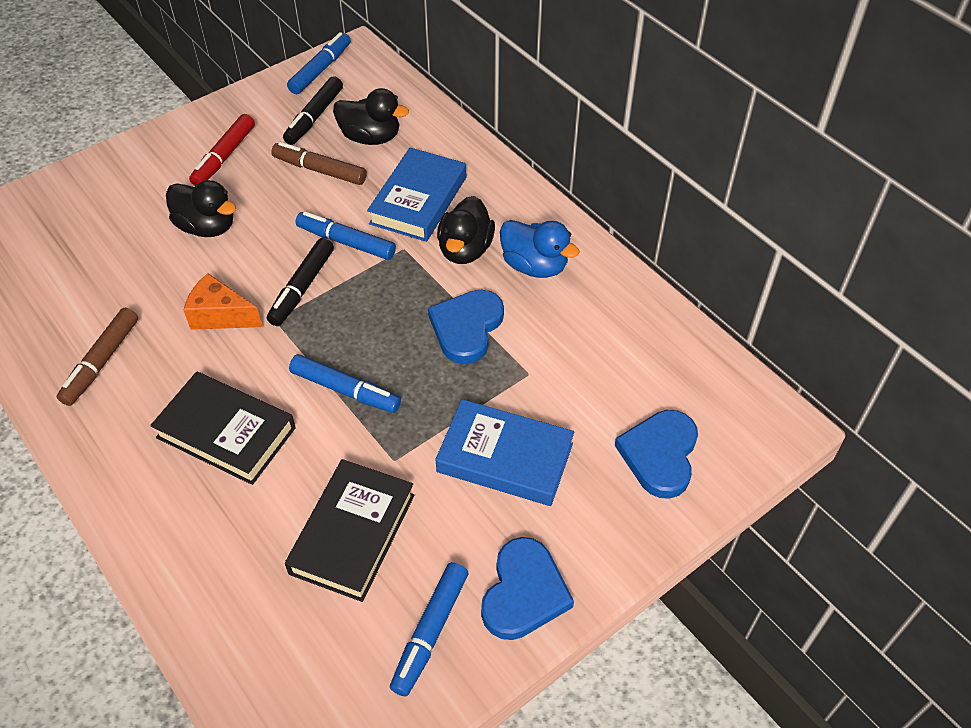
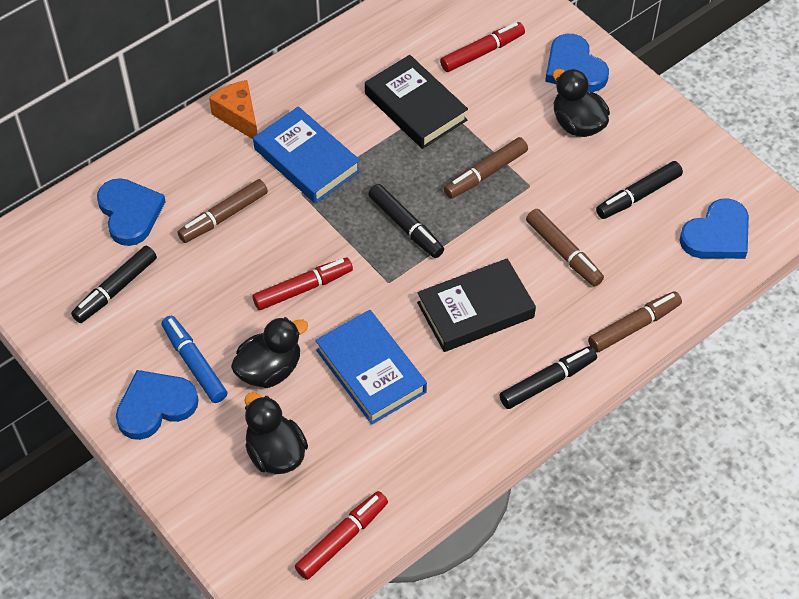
black marker: [267,238,334,326] [283,76,343,145] = 2 -> [71,246,157,323] [368,184,444,258] [500,346,597,409] [596,161,683,219] = 4
blue duck: [500,220,580,278] = 1 -> none = 0
blue heart: [428,290,504,364] [481,537,574,640] [615,410,698,499] = 3 -> [97,178,166,246] [116,370,199,440] [545,34,609,92] [679,198,749,259] = 4
blue marker: [287,32,351,94] [289,354,401,413] [296,211,396,260] [390,562,468,697] = 4 -> [161,315,227,403] = 1
brown marker: [57,308,138,406] [271,142,367,185] = 2 -> [177,179,268,243] [444,137,528,199] [526,209,604,287] [588,291,682,353] = 4
red marker: [189,114,255,186] = 1 -> [253,257,353,310] [295,491,388,580] [440,22,525,72] = 3

